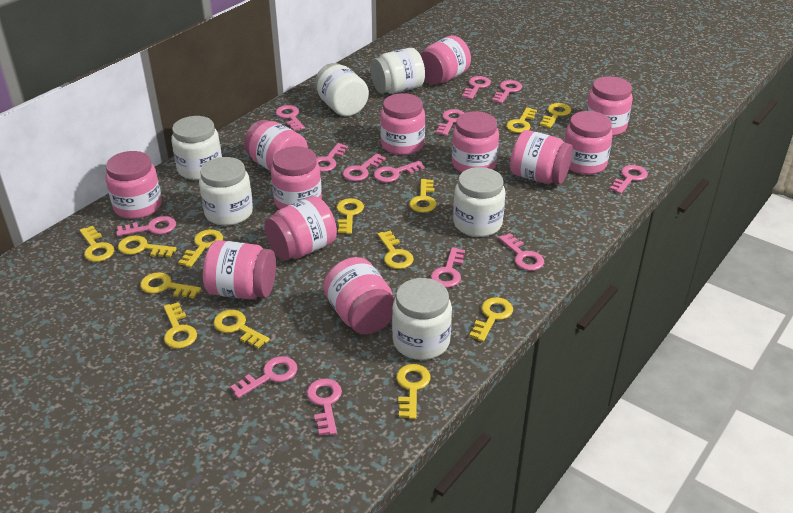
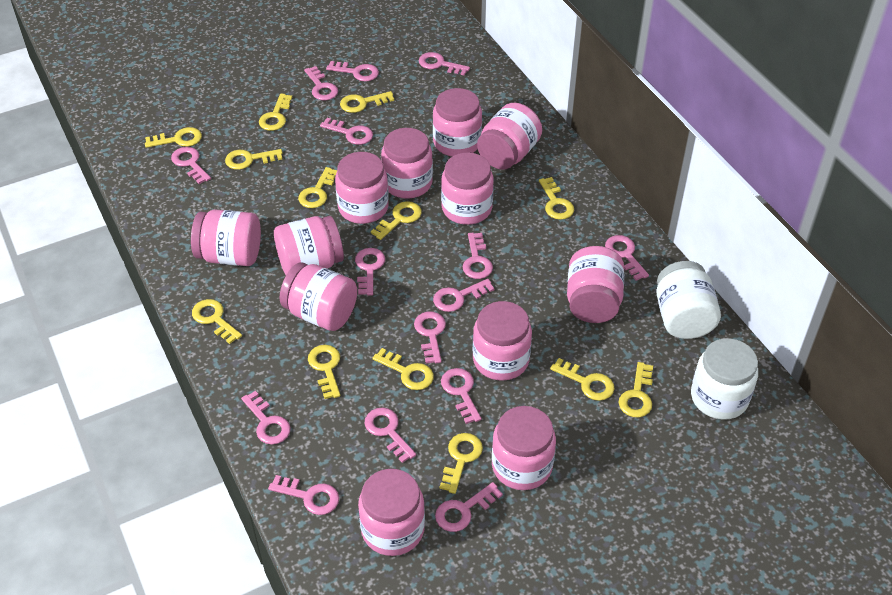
pink key: [116,216,176,236] [230,356,298,398] [275,105,305,131] [307,379,342,436] [316,143,348,172] [343,153,386,181] [374,161,425,183] [430,247,465,288] [436,109,464,136] [462,76,491,99] [492,80,522,104] [498,233,544,271] [609,165,648,194] = 13 -> [171,147,211,184] [241,391,291,445] [268,475,339,515] [304,66,338,100] [320,118,373,145] [326,61,379,81] [355,248,385,296] [365,407,416,463] [414,311,446,363] [419,52,470,76] [433,279,494,312] [435,482,503,532] [441,368,482,424] [463,233,493,279] [605,235,649,281] = 15
white jar: [171,116,222,180] [199,157,253,226] [315,63,369,116] [370,48,425,94] [392,278,452,360] [453,167,506,237] = 6 -> [656,261,721,339] [691,338,758,420] = 2

